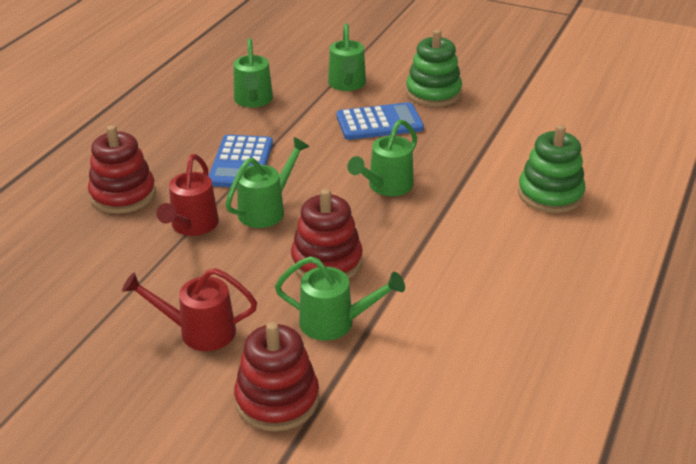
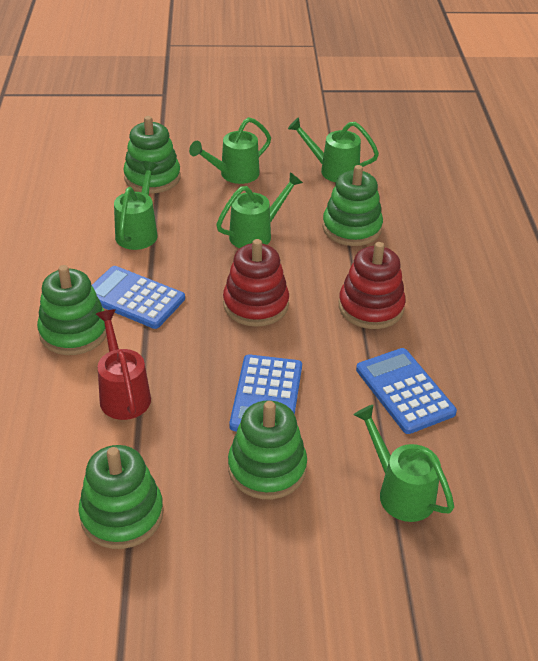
blue calculator: [209,135,273,187] [336,102,424,140] = 2 -> [92,266,185,329] [230,354,302,431] [356,348,457,434] = 3
green stacking toy: [406,30,462,107] [518,125,586,213] = 2 -> [37,265,107,355] [78,445,163,549] [123,116,180,193] [228,400,307,499] [322,165,383,246] = 5
red stacking toy: [88,125,156,214] [234,322,319,431] [291,189,363,279] = 3 -> [223,239,289,327] [339,242,406,329] = 2
red watering can: [122,268,257,351] [156,154,219,236] = 2 -> [96,309,151,420] = 1

